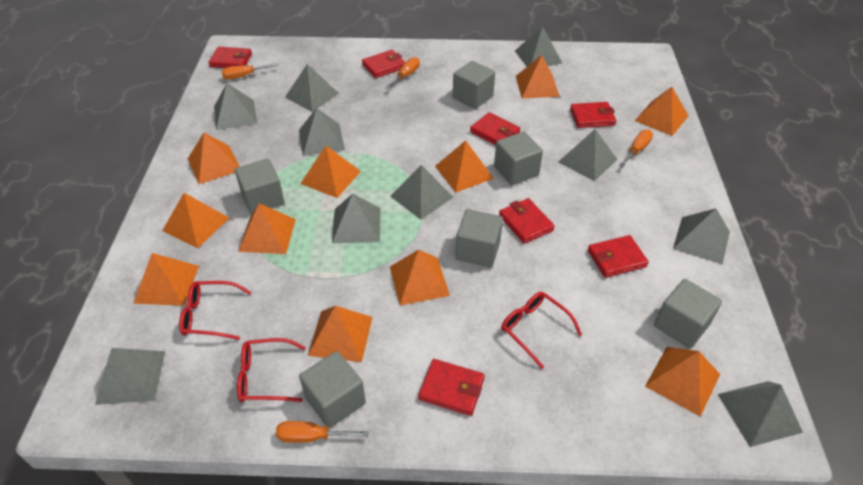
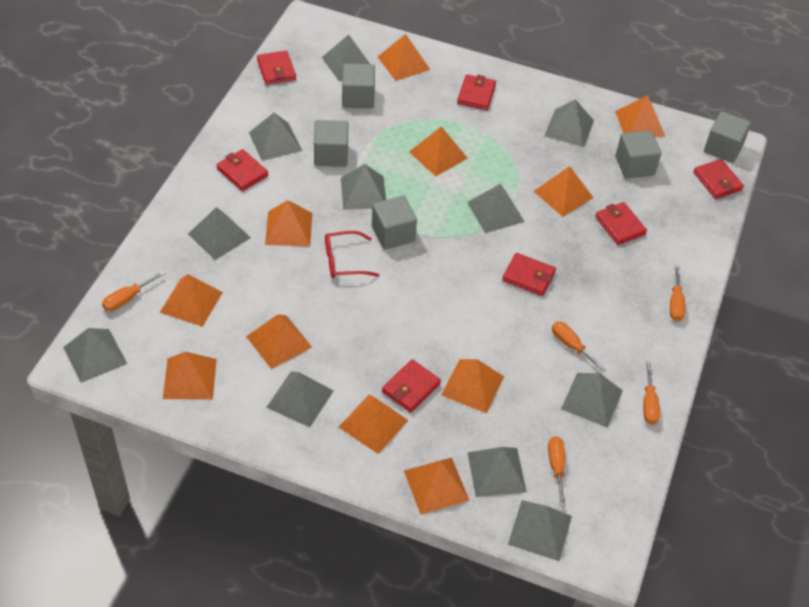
grey cube: [235,159,285,215] [299,351,366,428] [453,61,495,109] [456,209,503,268] [494,132,543,185] [654,279,722,349] = 6 -> [314,120,348,167] [342,63,375,108] [372,196,417,250] [616,131,661,178] [704,111,751,163] = 5
grey pyramid: [95,348,165,405] [214,83,257,130] [285,64,339,112] [299,108,345,156] [332,194,380,243] [390,165,453,220] [515,26,562,66] [559,129,617,181] [673,208,730,264] [718,381,803,447] = 10 -> [63,328,127,383] [188,207,251,260] [249,113,302,161] [266,371,334,427] [322,34,370,82] [341,164,386,210] [467,184,525,233] [467,447,527,497] [508,500,572,561] [545,99,594,147] [561,373,623,428] = 11
orange screwdriver: [221,63,279,79] [276,421,369,443] [385,57,420,89] [619,129,653,167] = 4 -> [102,271,165,311] [548,436,565,506] [552,321,606,372] [643,361,660,425] [670,265,685,321] = 5
red glasses: [179,281,251,340] [237,338,306,402] [501,292,582,369] = 3 -> [325,231,379,278] = 1

